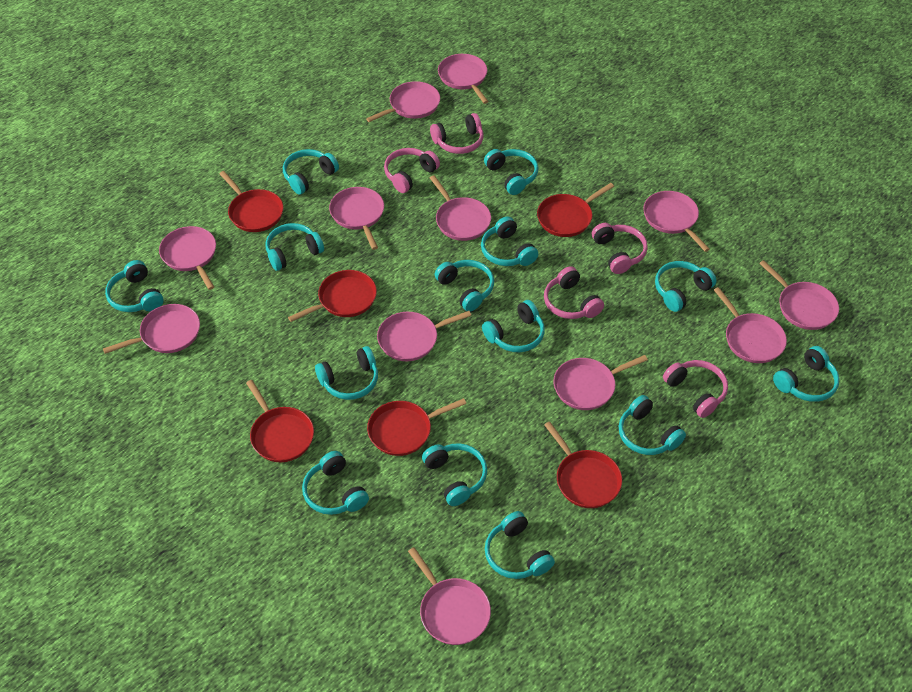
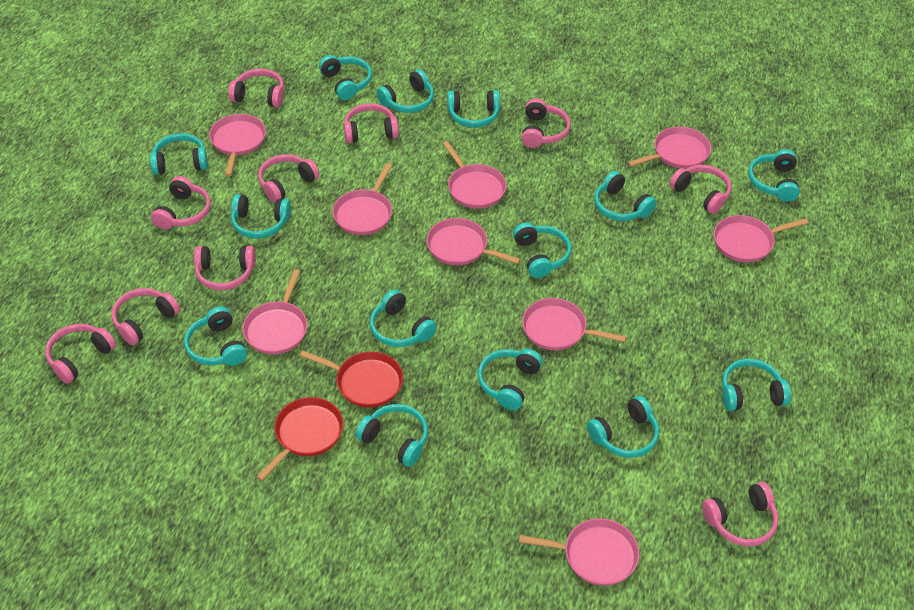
pink headphones: [384,148,440,193] [430,113,483,154] [544,266,604,319] [592,223,648,274] [663,360,728,418] = 5 -> [45,324,116,384] [112,288,180,345] [151,176,211,229] [194,246,256,290] [228,69,284,107] [258,154,320,203] [344,103,399,143] [521,98,571,148] [670,165,731,214] [702,482,779,546] = 10
pink pan: [103,304,200,354] [159,226,216,290] [329,187,384,250] [366,81,440,122] [377,311,471,361] [408,547,491,645] [430,175,491,241] [438,54,489,104] [553,355,648,410] [643,191,710,252] [714,287,787,363] [759,260,839,330] = 12 -> [209,114,266,176] [242,269,307,354] [333,163,392,235] [427,218,521,265] [442,141,506,209] [519,518,639,586] [522,298,626,350] [628,127,711,169] [714,215,808,262] = 9
red pan: [219,171,283,232] [246,380,314,462] [288,270,377,322] [367,398,466,456] [537,183,614,237] [544,421,622,508] = 6 -> [257,397,343,481] [300,351,403,408] = 2

